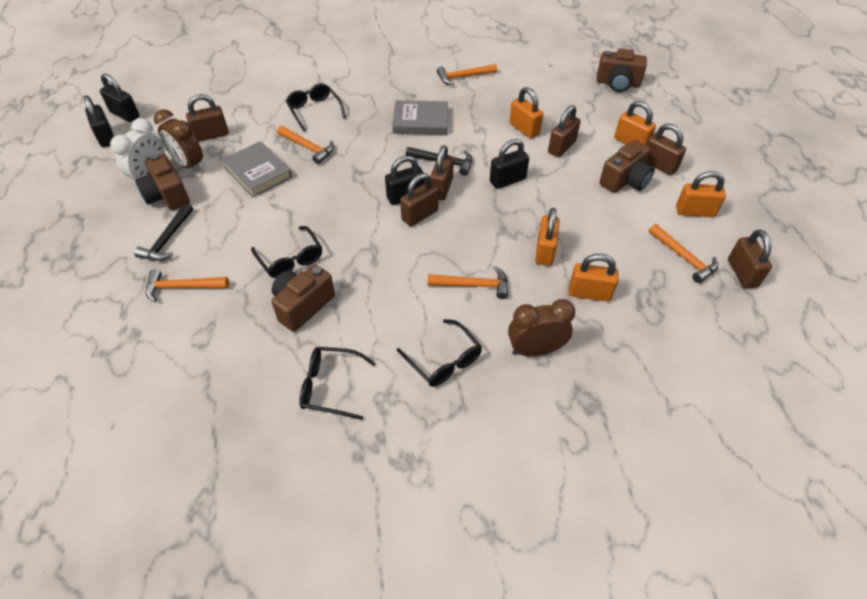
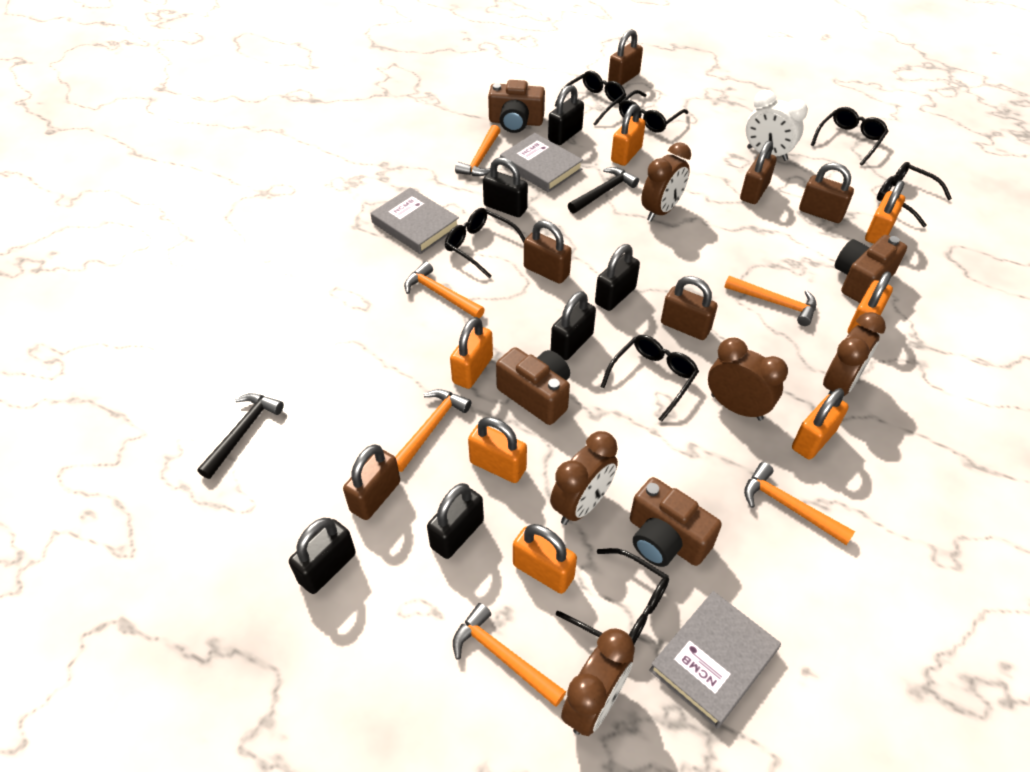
black glasses: [251,226,322,278] [286,83,346,132] [300,347,376,420] [397,319,482,387] = 4 -> [445,208,525,278] [554,71,626,126] [556,548,669,644] [600,335,699,422] [619,90,688,133] [811,107,888,166] [877,162,952,227] = 7
black padlock: [83,95,114,147] [100,73,139,122] [385,156,425,205] [490,139,529,189] = 4 -> [289,518,356,594] [427,483,484,559] [483,157,528,217] [548,85,584,145] [551,291,596,360] [595,244,640,311] = 6
brown clock: [154,109,203,172] [508,299,575,356] = 2 -> [550,431,618,525] [561,628,635,736] [641,142,691,221] [708,338,788,421] [823,312,886,396] = 5
grey book: [221,141,292,197] [392,100,448,135] = 2 -> [371,187,459,254] [500,133,583,193] [649,591,781,728] = 3
orange hammer: [146,269,229,302] [277,126,334,164] [427,266,508,299] [437,64,497,85] [649,224,718,283] = 5 -> [395,389,471,472] [404,261,485,319] [453,603,566,707] [455,125,500,176] [724,276,816,326] [744,462,855,545] = 6
orange padlock: [510,87,543,139] [535,208,559,266] [569,254,618,302] [614,101,656,145] [676,171,726,217] = 5 -> [450,317,493,389] [468,417,527,483] [513,524,577,594] [611,104,645,166] [792,388,849,459] [848,271,893,334] [865,180,905,244] = 7

